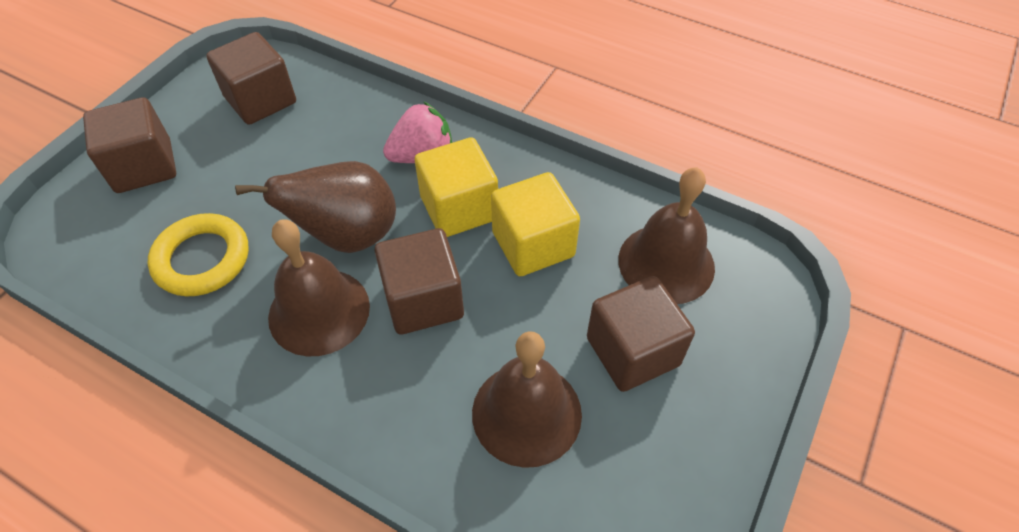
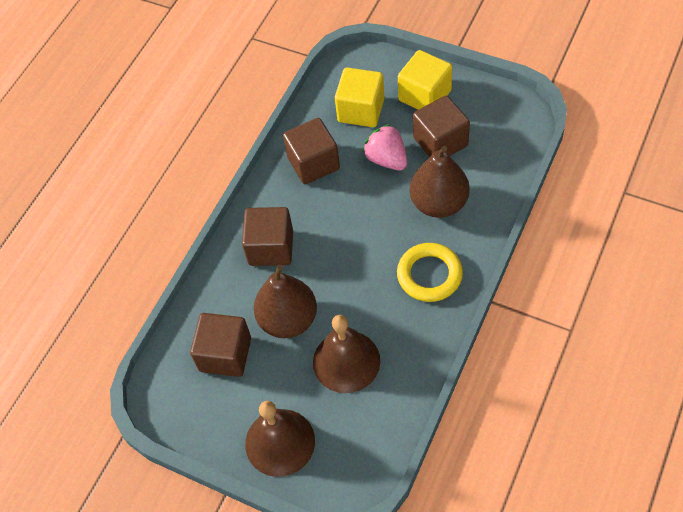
brown bell: [268,219,370,356] [472,331,582,468] [618,167,715,304] = 3 -> [245,401,315,477] [313,315,380,393] = 2
brown pear: [235,161,396,253] = 1 -> [254,265,317,338] [410,146,470,218] = 2

